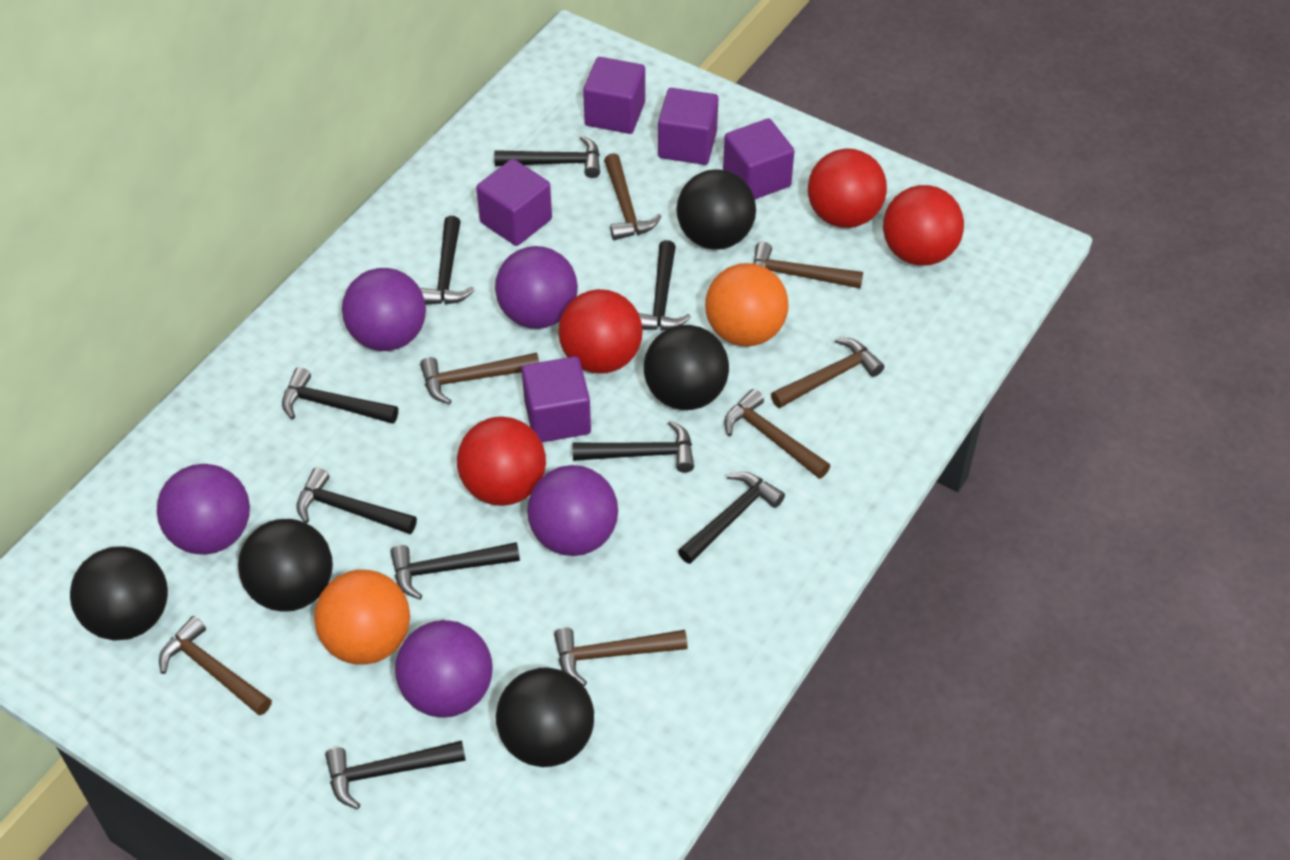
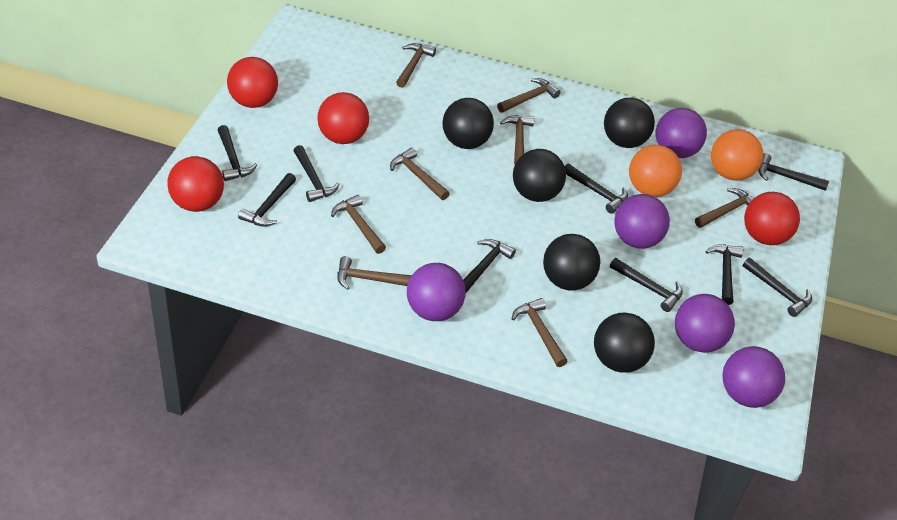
brown hammer: [159,616,272,716] [420,353,539,404] [554,627,688,686] [604,153,661,240] [724,389,830,479] [753,242,863,288] [771,338,884,408] = 7 -> [331,195,386,254] [337,256,412,290] [390,148,450,200] [396,43,436,88] [497,78,560,113] [500,115,534,164] [512,298,568,367] [695,188,754,228] = 8
purple cube: [476,159,552,246] [522,356,591,442] [583,57,645,134] [658,88,718,165] [723,118,794,199] = 5 -> none = 0

